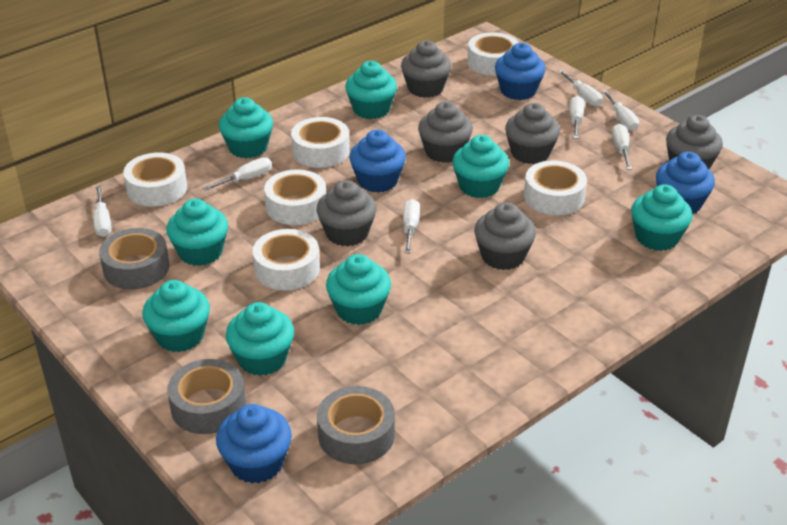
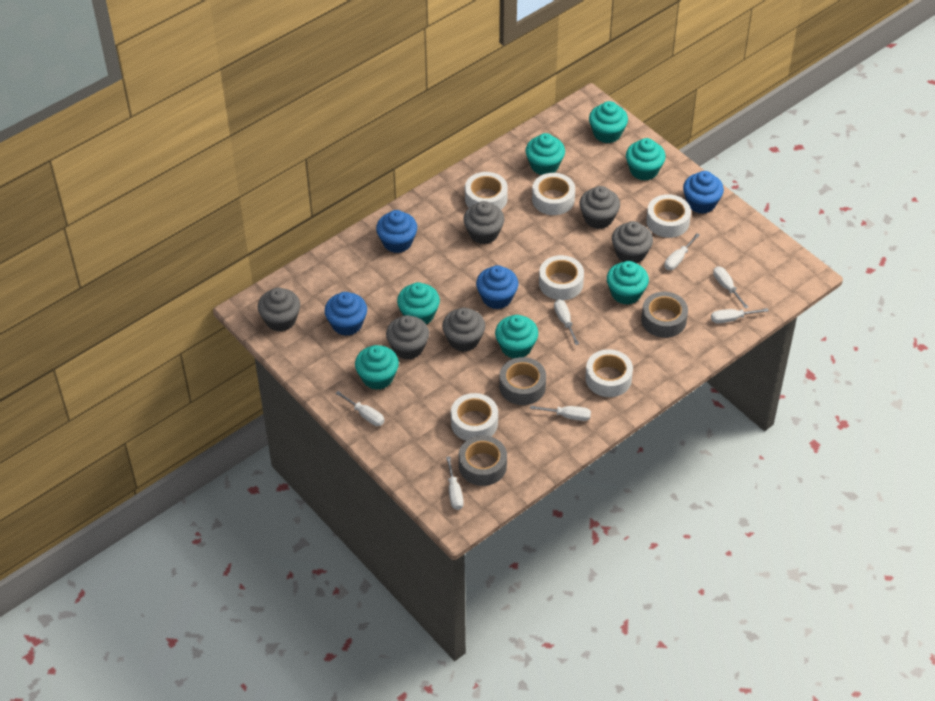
turquoise cupcake: [142,280,210,352] [166,199,228,266] [219,98,273,158] [226,302,294,376] [326,254,391,325] [345,61,397,119] [452,135,509,198] [631,184,692,251] = 8 -> [355,345,399,390] [397,282,440,324] [495,315,538,359] [526,133,565,175] [589,101,628,143] [607,261,649,305] [626,138,666,181] = 7

